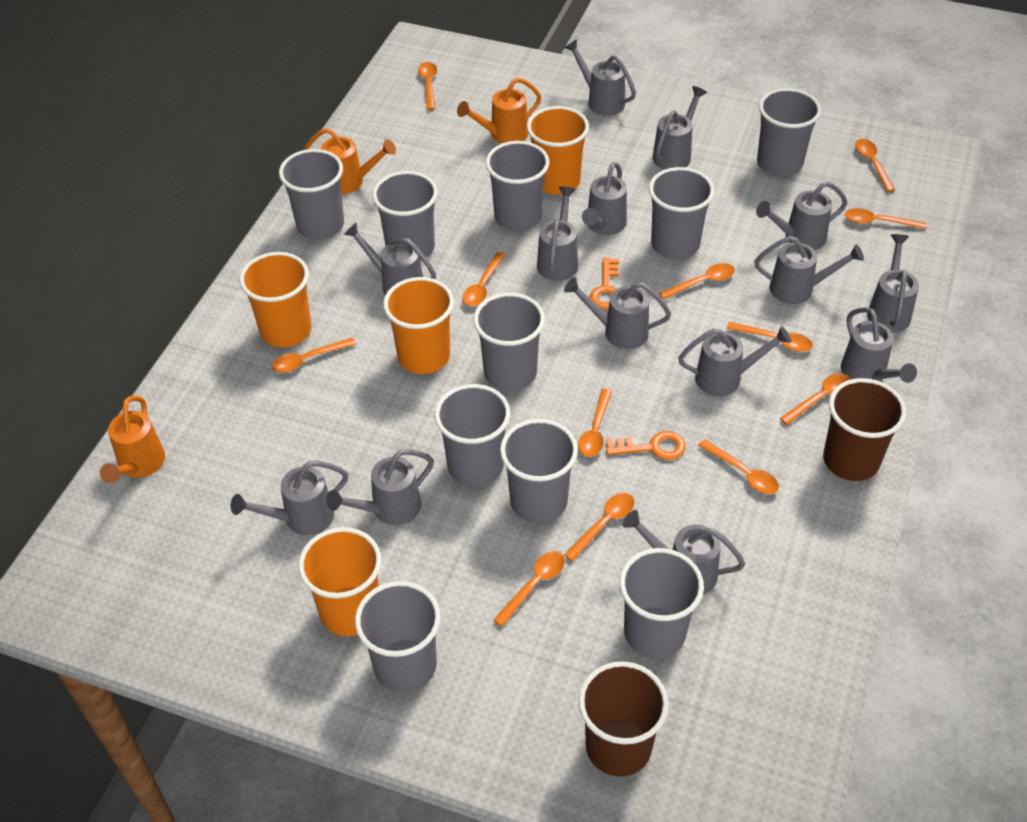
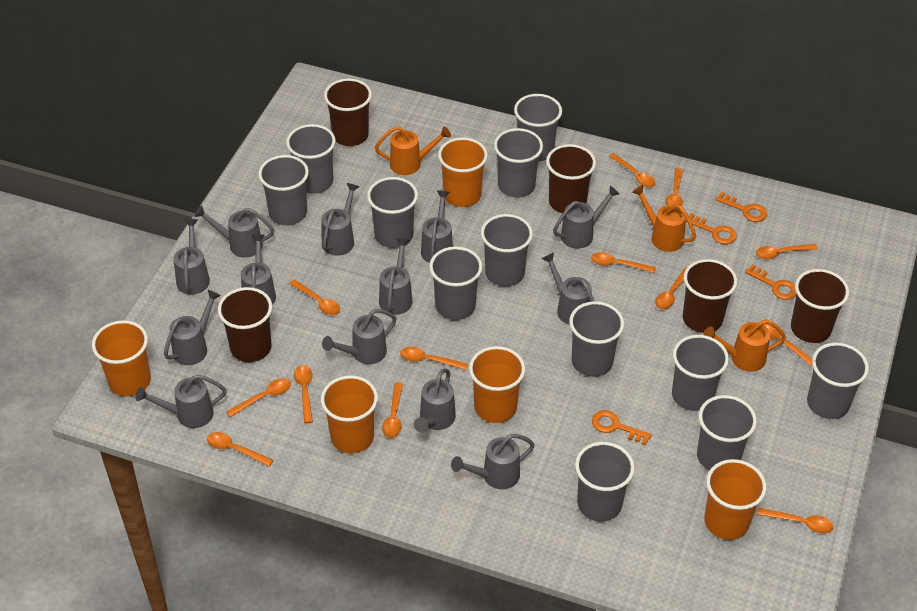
brown cup: [578,661,669,777] [823,378,906,481] = 2 -> [218,287,272,362] [324,79,372,146] [546,144,596,213] [682,259,737,333] [791,269,849,343] = 5
grey cup: [279,149,344,239] [355,581,441,693] [372,171,438,261] [435,384,510,486] [474,293,545,391] [485,141,549,231] [500,419,578,523] [619,548,704,658] [649,167,714,259] [757,88,821,176] = 10 -> [258,155,309,225] [286,124,336,194] [367,177,418,248] [429,246,483,320] [481,214,533,286] [494,128,543,198] [514,94,562,162] [569,301,624,377] [575,442,635,522] [672,335,729,411] [697,395,757,471] [807,343,869,419] = 12
grey watering can: [231,461,348,535] [326,449,434,525] [344,223,436,295] [537,187,578,281] [564,277,671,349] [565,39,636,116] [582,162,627,235] [623,510,745,594] [652,86,707,170] [678,326,791,396] [755,236,864,304] [756,181,848,250] [841,307,917,383] [867,234,919,332] = 14 -> [135,374,227,428] [164,290,221,365] [174,219,210,295] [194,205,275,258] [241,235,276,305] [321,183,360,256] [322,309,397,364] [379,238,413,315] [414,368,456,433] [421,190,453,263] [451,434,535,489] [542,253,594,325] [553,186,620,249] = 13
orange cup: [239,252,311,348] [298,527,382,636] [383,277,454,374] [527,106,589,195] = 4 -> [92,320,151,397] [321,375,378,453] [438,137,488,207] [469,346,525,423] [704,459,767,540] = 5
orange key: [590,257,619,310] [606,431,686,460] = 2 -> [592,410,652,445] [686,213,737,244] [715,192,768,222] [745,264,796,300] = 4
orange spoon: [272,338,356,373] [418,62,437,110] [463,252,505,306] [493,551,565,627] [564,493,634,561] [578,389,612,457] [659,263,735,300] [698,439,779,494] [726,322,813,352] [780,373,851,425] [845,208,926,229] [855,139,896,192] = 12 -> [207,432,273,466] [226,378,291,417] [289,279,340,315] [294,365,313,423] [382,382,403,438] [400,347,468,370] [591,252,656,273] [609,153,656,188] [655,267,687,309] [666,168,683,206] [756,244,818,259] [757,508,834,533] [763,323,812,366] = 13

